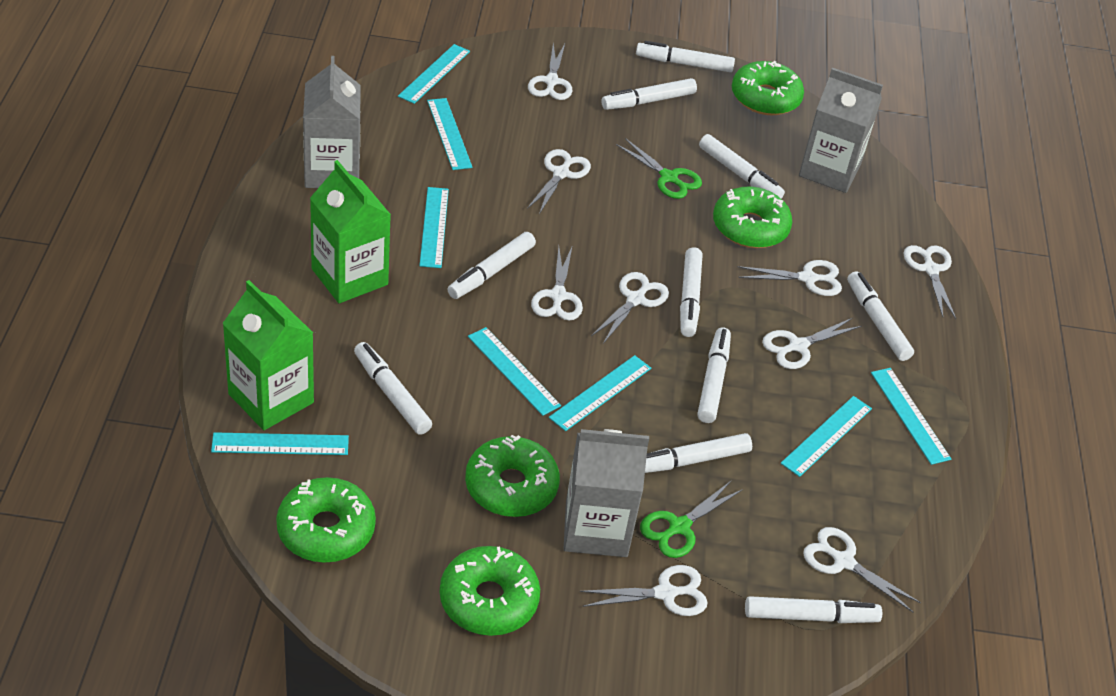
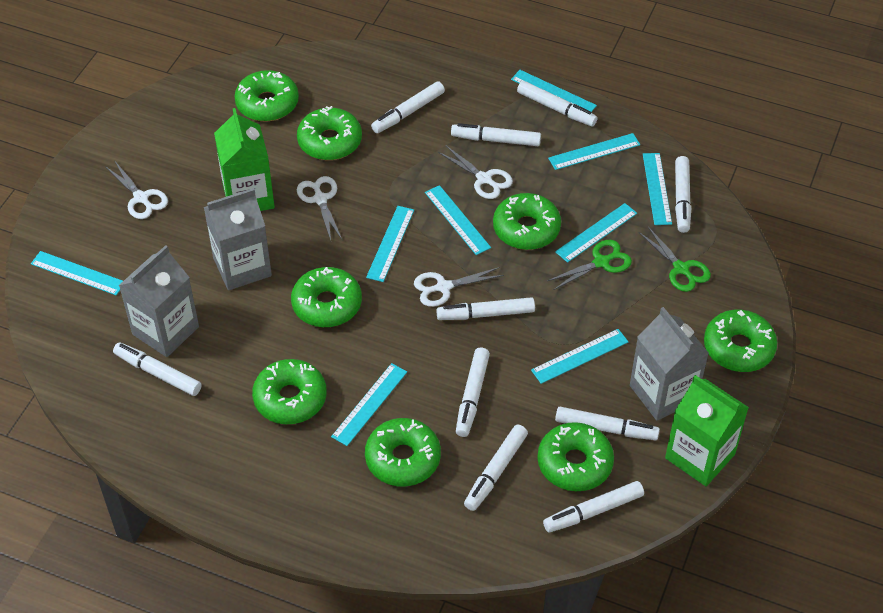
green donut: [276,477,376,563] [439,546,540,636] [465,435,560,517] [713,186,792,248] [732,61,804,115] = 5 -> [234,70,299,121] [252,359,327,424] [291,267,362,327] [297,106,362,160] [365,418,441,486] [493,193,561,250] [537,422,614,491] [704,309,777,372] = 8
turquoise ruler: [211,432,349,455] [398,44,470,104] [419,187,449,268] [427,98,472,170] [468,327,561,416] [549,355,651,431] [781,396,872,477] [871,368,951,465] = 8 -> [31,251,123,295] [331,363,407,446] [366,206,414,282] [425,185,491,255] [511,70,597,112] [531,329,628,384] [548,133,640,170] [555,203,637,263] [643,153,672,225] = 9
white scissors: [527,149,591,214] [528,43,573,100] [531,247,583,320] [580,565,708,616] [591,272,669,344] [738,260,842,296] [762,318,862,369] [803,527,921,612] [903,245,956,319] = 9 -> [105,160,168,219] [297,176,342,240] [414,267,504,307] [438,145,513,199] = 4

